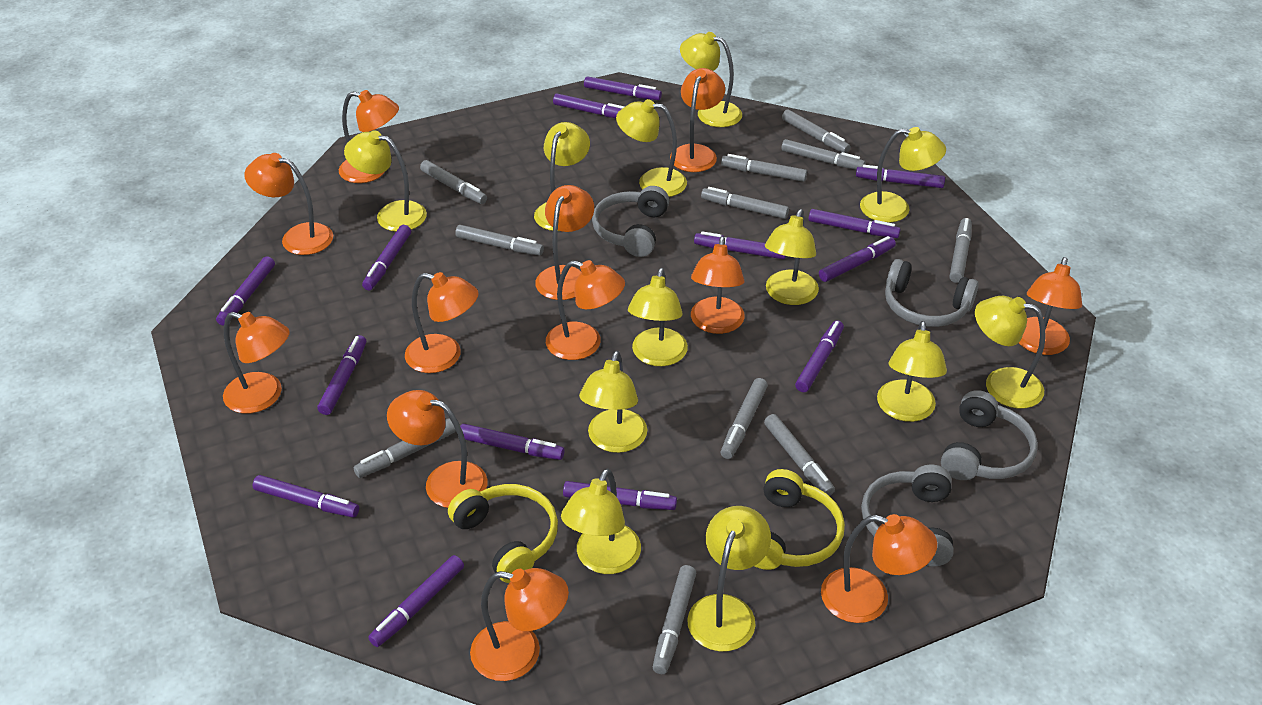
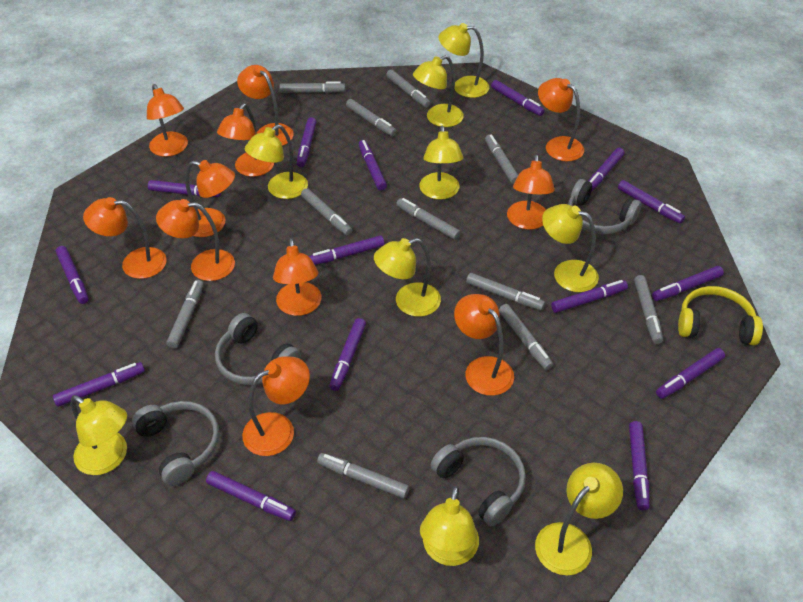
orange lamp: [223,312,290,414] [244,153,333,255] [339,90,399,183] [387,390,488,508] [405,272,479,373] [470,568,569,681] [535,185,594,300] [546,260,625,360] [670,68,725,172] [691,236,745,334] [821,514,937,623] [1019,257,1082,355] = 12 -> [83,197,167,279] [147,84,188,157] [156,199,235,281] [185,160,235,237] [217,103,274,177] [237,65,294,146] [242,357,310,456] [273,238,321,316] [454,294,514,396] [507,154,555,230] [538,78,584,161] = 11
purple marker: [216,256,275,326] [253,475,359,518] [317,335,366,415] [362,225,411,290] [368,555,464,647] [460,424,565,460] [553,93,625,118] [563,481,677,510] [584,76,662,100] [694,231,786,259] [795,320,844,392] [809,209,901,238] [819,236,896,282] [856,165,945,188] = 14 -> [53,362,145,407] [56,246,89,304] [148,180,221,197] [206,471,296,521] [297,117,317,167] [309,235,384,265] [329,318,366,391] [359,140,387,191] [491,80,545,116] [551,280,628,313] [588,148,624,192] [618,180,685,224] [629,421,650,510] [652,266,724,301] [656,348,725,399] = 15
yellow headphones: [448,484,558,583] [755,469,845,570] = 2 -> [678,286,763,345] = 1
yellow lamp: [344,130,427,232] [534,122,590,231] [561,468,641,574] [579,351,648,453] [616,99,687,197] [628,268,688,366] [680,32,742,127] [687,506,771,652] [765,209,819,305] [860,127,946,223] [877,321,947,422] [975,296,1046,408] = 12 -> [71,395,127,475] [245,125,308,199] [374,238,441,317] [413,55,464,127] [419,126,463,200] [420,486,479,566] [439,23,489,98] [535,463,623,575] [542,204,599,292] = 9

